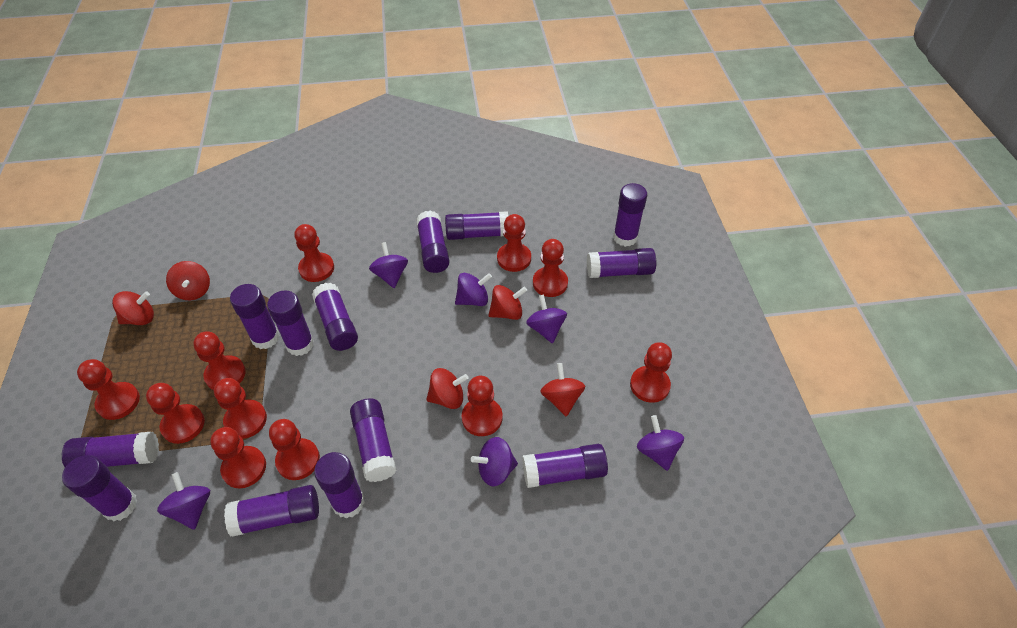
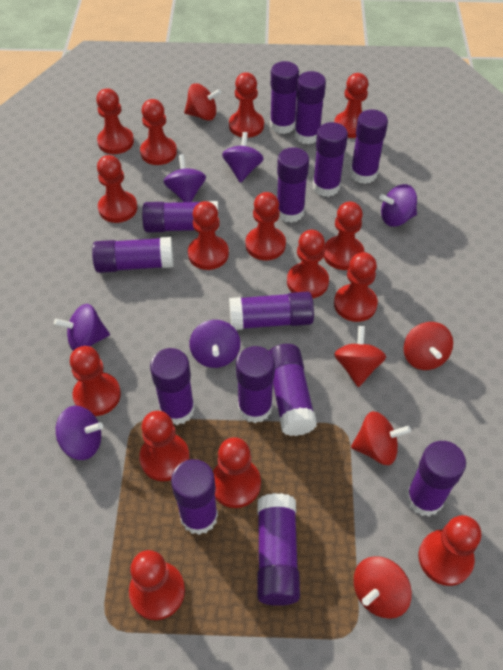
purple glue stick: [62,432,159,467] [62,455,137,521] [224,485,319,537] [230,284,280,349] [267,290,314,356] [312,283,358,351] [314,452,365,519] [350,398,396,482] [416,211,450,273] [445,211,508,240] [522,444,608,488] [587,248,656,278] [613,183,647,247] = 13 -> [92,237,174,273] [142,201,219,233] [150,348,195,425] [171,459,218,535] [229,291,314,330] [236,346,275,423] [257,493,300,606] [269,344,317,436] [270,61,299,134] [277,147,309,223] [294,71,326,144] [313,122,348,197] [350,109,388,184] [406,441,466,516] = 14
red pawn: [77,359,140,420] [146,383,205,444] [193,332,246,390] [210,427,266,488] [214,378,267,439] [269,419,320,480] [294,224,334,282] [462,376,502,436] [497,214,531,272] [533,239,568,297] [630,342,672,403] = 11 -> [70,346,121,416] [96,88,134,154] [97,155,138,223] [129,550,185,620] [139,411,189,481] [140,99,177,165] [188,201,229,270] [213,437,261,508] [229,72,264,138] [246,192,286,260] [287,230,329,298] [324,201,365,270] [334,73,368,138] [334,252,378,322] [418,515,481,586] = 15

